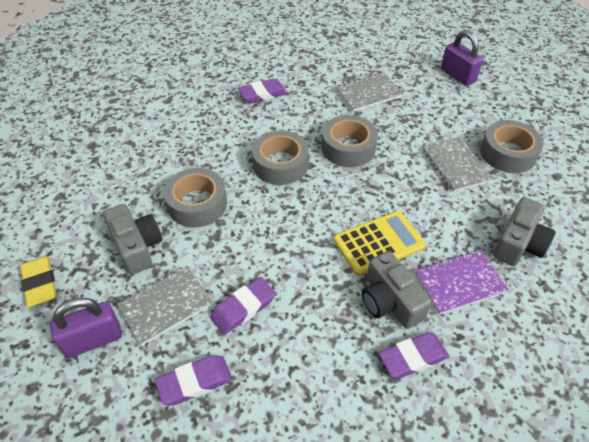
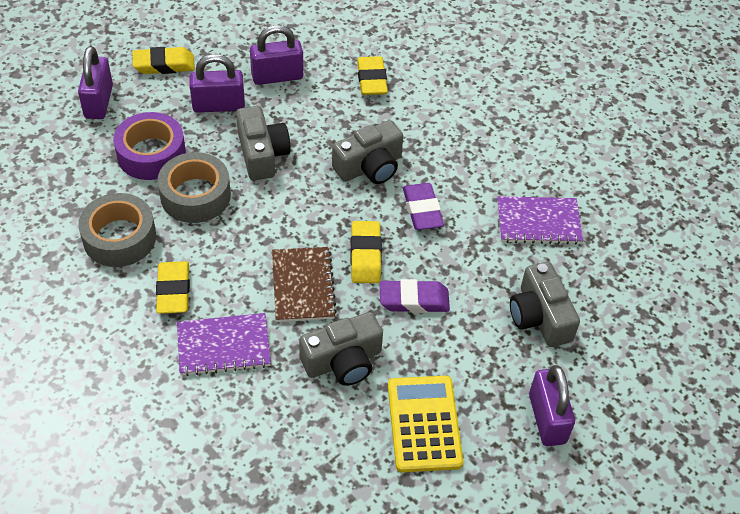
brown notebook: none = 0 -> [272,247,337,322] = 1
grey camera: [103,204,162,275] [362,251,432,329] [493,197,555,266] = 3 -> [236,106,291,181] [299,312,383,386] [332,120,403,184] [510,262,580,347] = 4
grey notebook: [117,266,213,346] [335,73,404,112] [423,137,494,192] = 3 -> none = 0
grey tape: [164,168,227,228] [252,130,309,185] [322,115,378,167] [480,120,544,173] = 4 -> [78,193,156,267] [157,152,231,223] = 2
purple eraser: [155,355,233,405] [210,277,276,335] [238,79,287,103] [379,332,450,379] = 4 -> [380,279,450,313] [403,183,444,230] = 2
purple notebook: [415,250,509,315] = 1 -> [177,313,271,376] [497,196,583,245] = 2
purple padlock: [50,298,122,358] [441,30,483,86] = 2 -> [78,46,113,119] [189,54,245,113] [250,25,303,85] [529,365,575,446] = 4
purple tape: none = 0 -> [113,112,186,180] = 1
yellow eraser: [20,256,57,307] = 1 -> [132,47,195,74] [156,261,190,314] [351,221,382,283] [357,56,388,95] = 4

